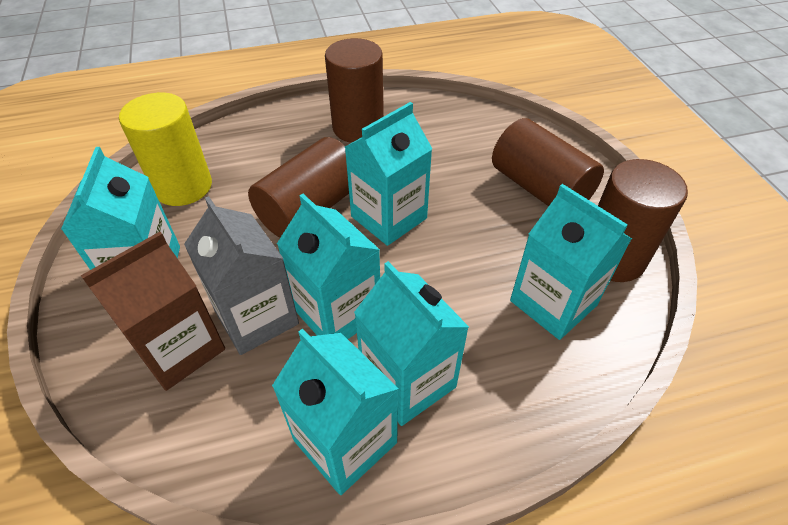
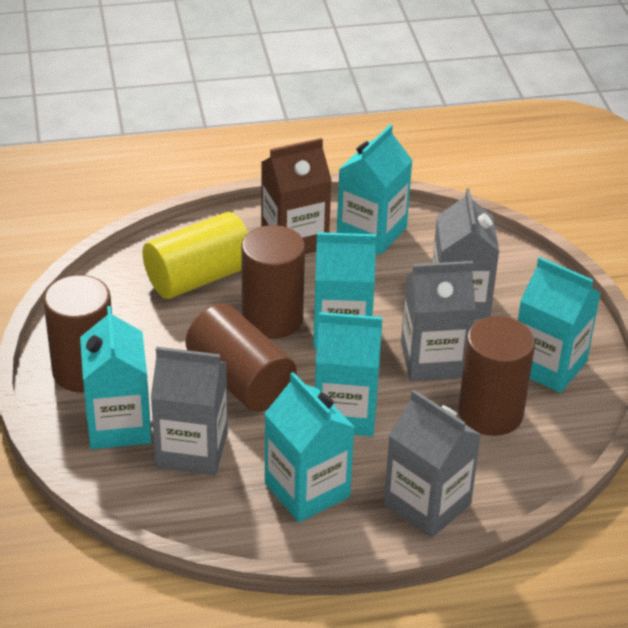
grey carton: [184,196,299,355] = 1 -> [151,347,228,475] [384,390,481,538] [401,261,475,382] [432,188,499,320] = 4

